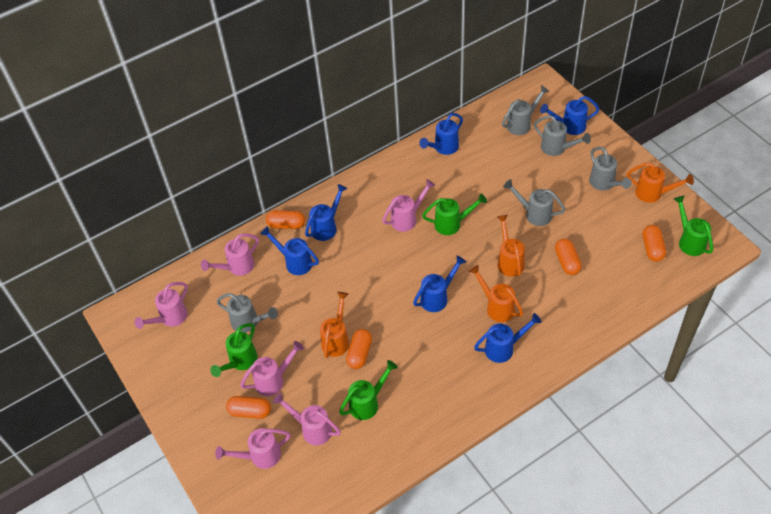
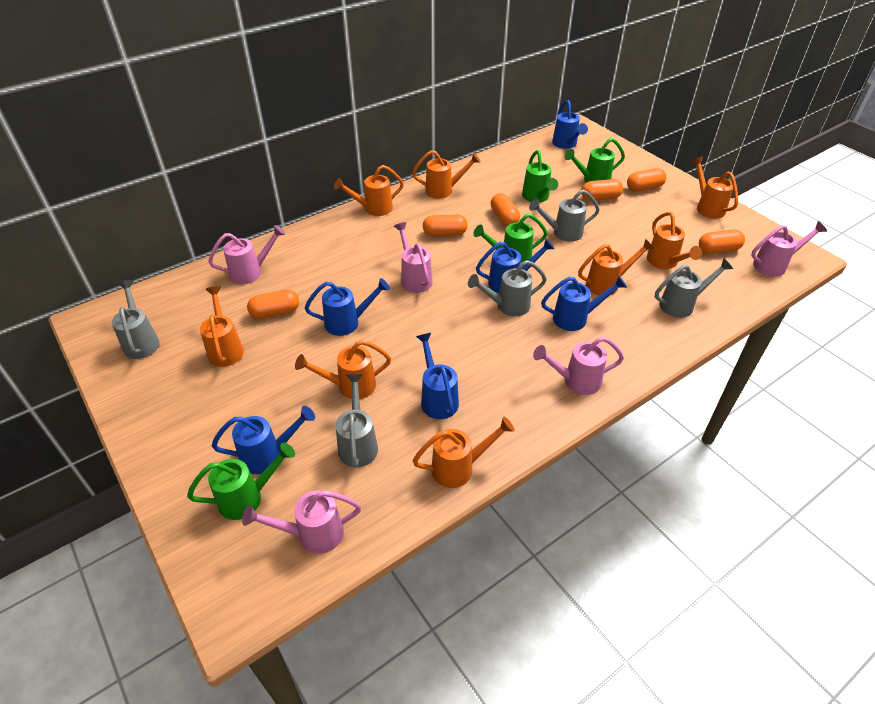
orange capsule: [226,396,271,419] [266,210,305,229] [346,329,372,369] [555,239,582,275] [643,225,666,262] = 5 -> [247,289,299,319] [423,215,468,236] [491,193,520,226] [582,179,623,201] [627,168,667,192] [699,230,745,254] = 6
orange watering can: [320,292,349,358] [469,265,523,322] [497,215,525,277] [627,163,694,203] = 4 -> [200,286,244,367] [295,340,391,399] [334,165,404,216] [412,150,481,199] [413,417,515,488] [578,239,654,295] [647,212,702,269] [691,157,738,219] = 8
pink watering can: [134,282,188,329] [201,234,259,276] [215,428,291,469] [240,341,304,396] [273,393,341,445] [382,179,435,232] = 6 -> [208,225,285,284] [242,490,361,554] [394,222,433,293] [533,337,624,395] [751,221,827,277] = 5

